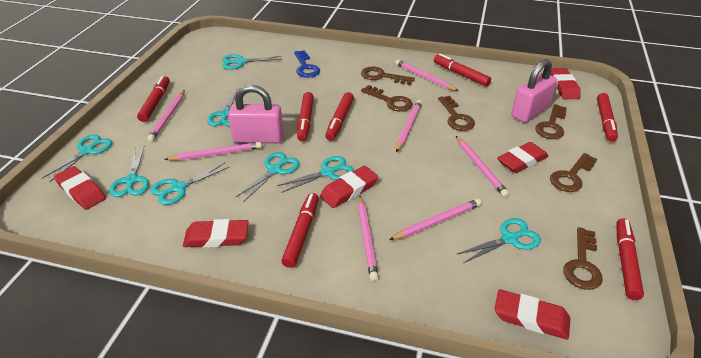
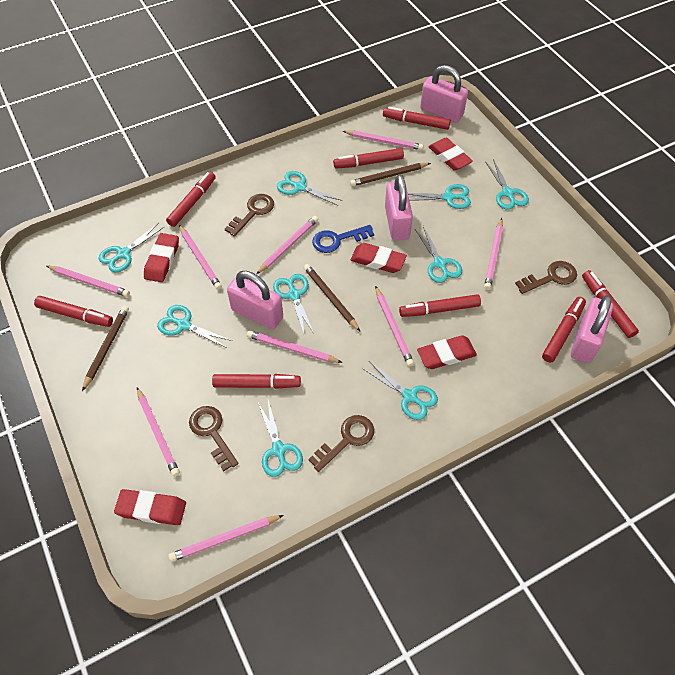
brown key: [361,67,415,85] [361,85,413,112] [438,96,475,131] [535,104,567,139] [550,153,597,192] [563,227,603,290] = 6 -> [189,406,238,471] [225,194,274,237] [308,415,374,472] [515,261,577,294] = 4
brown pencil: none = 0 -> [82,306,129,391] [304,264,361,332] [350,163,431,186] = 3
pink padlock: [228,85,283,143] [511,59,557,123] = 2 -> [227,271,283,329] [385,174,413,241] [420,65,468,123] [571,295,613,363] = 4
pink pencil: [148,90,185,142] [164,142,262,161] [358,196,379,281] [389,199,481,240] [395,60,458,91] [396,100,422,152] [456,136,509,197] = 7 -> [47,266,130,297] [137,387,180,477] [169,515,284,562] [179,225,222,290] [247,330,343,363] [256,216,318,274] [343,130,424,150] [375,286,414,367] [484,218,503,290] = 9
red eraser: [54,166,106,210] [183,219,249,248] [320,166,378,208] [494,289,570,340] [497,142,548,173] [550,68,581,99] = 6 -> [114,489,186,525] [144,233,179,282] [351,243,407,273] [417,335,477,369] [428,138,473,171] = 5
red marker: [137,76,170,122] [282,193,319,268] [297,92,314,142] [325,92,354,141] [434,54,491,86] [597,93,618,142] [616,218,644,300] = 7 -> [34,296,113,327] [166,172,216,227] [212,374,301,389] [333,148,404,169] [383,107,451,130] [399,294,481,317] [542,297,586,363] [582,270,639,338] = 8
turquoise scissors: [42,134,112,182] [109,147,149,197] [151,163,229,205] [207,88,238,126] [222,54,281,70] [235,152,300,202] [277,156,354,193] [457,218,541,263] = 8 -> [99,223,164,272] [157,305,232,348] [258,400,303,477] [273,274,314,336] [277,171,343,206] [362,361,438,420] [408,184,471,209] [415,226,462,283] [485,159,529,210] = 9

